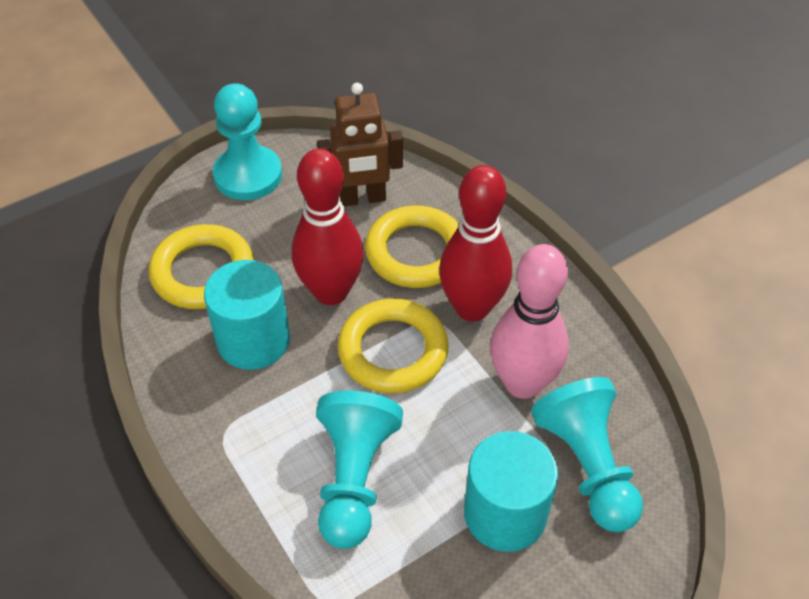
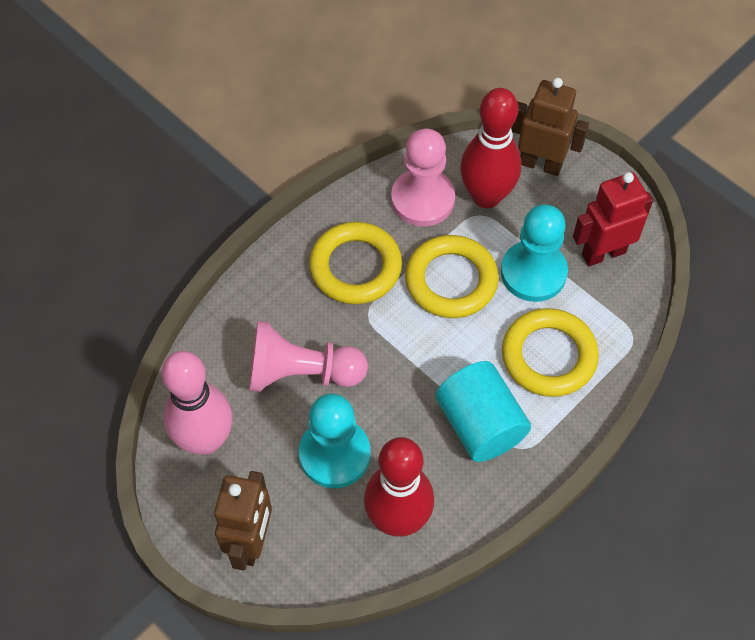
brown robot: [317,83,403,206] = 1 -> [214,471,272,571] [511,77,589,176] = 2
pink pawn: none = 0 -> [249,321,368,392] [391,129,455,227] = 2
red robot: none = 0 -> [573,172,653,266] = 1
turquoise cylinder: [204,260,290,370] [464,431,558,552] = 2 -> [435,361,531,462] = 1
turquoise pawn: [213,83,282,200] [316,391,403,549] [531,377,643,532] = 3 -> [299,393,370,488] [501,204,568,302] = 2

